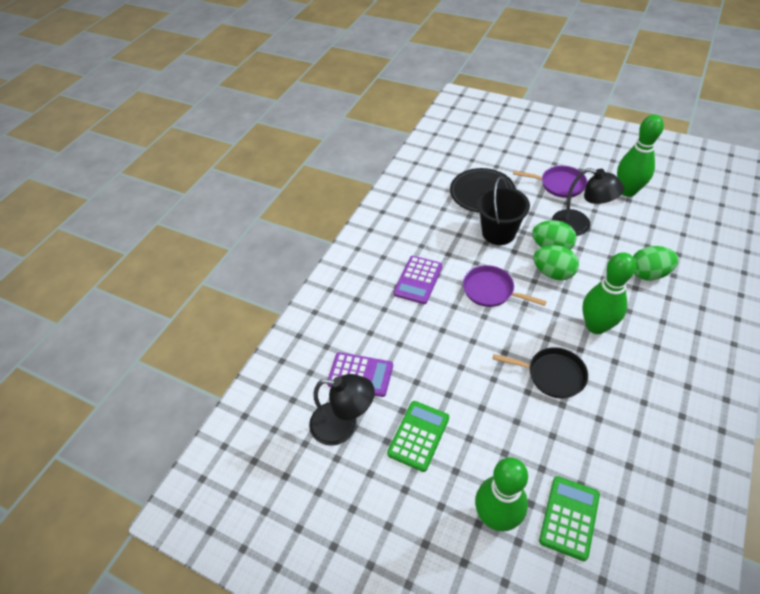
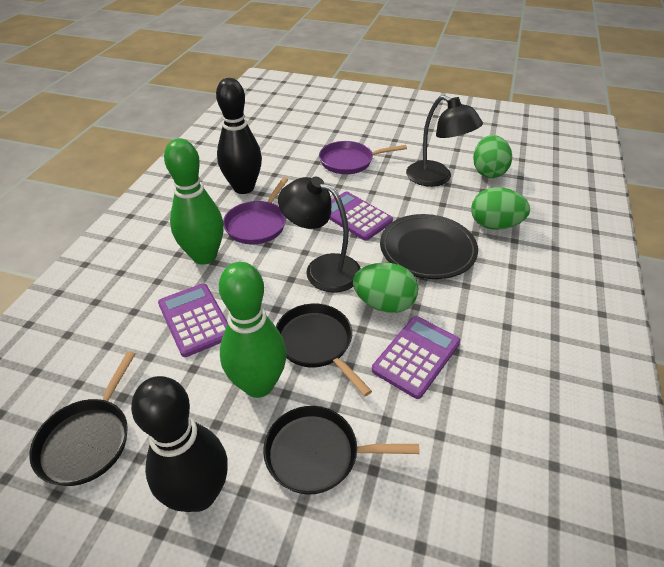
black bowling pin: none = 0 -> [131,376,228,512] [216,78,262,194] = 2
black bucket: [477,177,530,245] = 1 -> none = 0
black pan: [493,347,588,398] = 1 -> [29,351,135,486] [263,406,420,495] [276,304,372,396] = 3
green bowling pin: [475,457,528,531] [582,252,636,334] [617,115,664,197] = 3 -> [164,139,224,265] [219,262,287,398] = 2
green calculator: [387,401,449,472] [539,476,600,561] = 2 -> none = 0
purple calculator: [327,352,393,397] [394,256,442,304] = 2 -> [158,284,228,357] [329,191,393,241] [372,316,460,399] = 3

